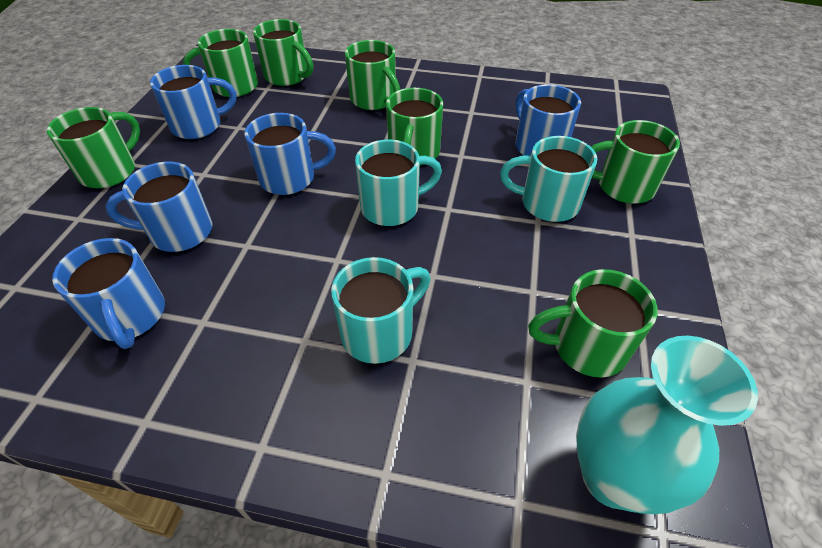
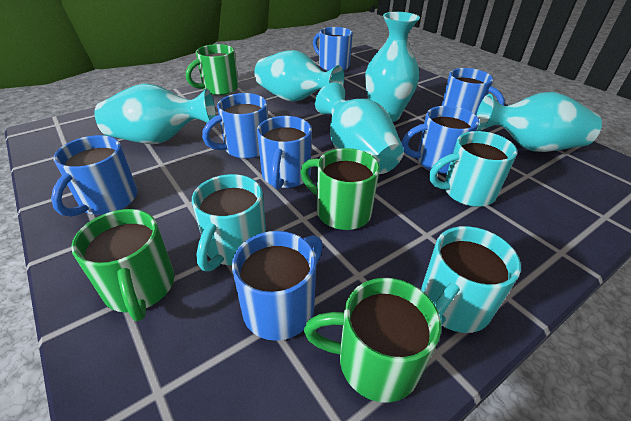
blue mug: [52,238,165,349] [105,162,212,252] [150,65,236,139] [244,113,336,195] [516,84,581,155] = 5 -> [51,135,137,217] [202,93,268,159] [232,231,323,341] [257,116,312,189] [313,27,353,71] [401,106,480,174] [441,68,505,115] = 7
green mug: [47,107,140,188] [183,29,258,97] [253,19,313,86] [345,40,400,110] [386,88,443,165] [528,269,658,378] [591,120,680,204] = 7 -> [71,209,174,321] [186,44,238,95] [300,148,380,230] [304,278,441,403] = 4
turquoise vase: [576,336,758,514] = 1 -> [95,83,216,144] [254,50,344,102] [315,82,404,174] [365,12,420,122] [476,92,602,152] = 5

